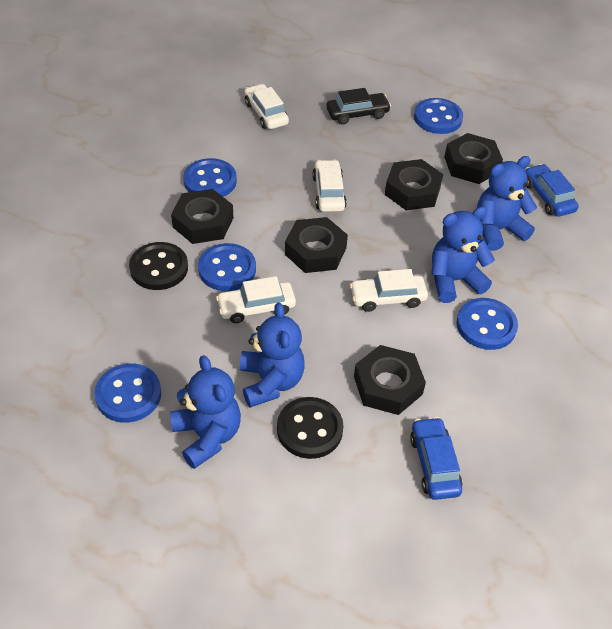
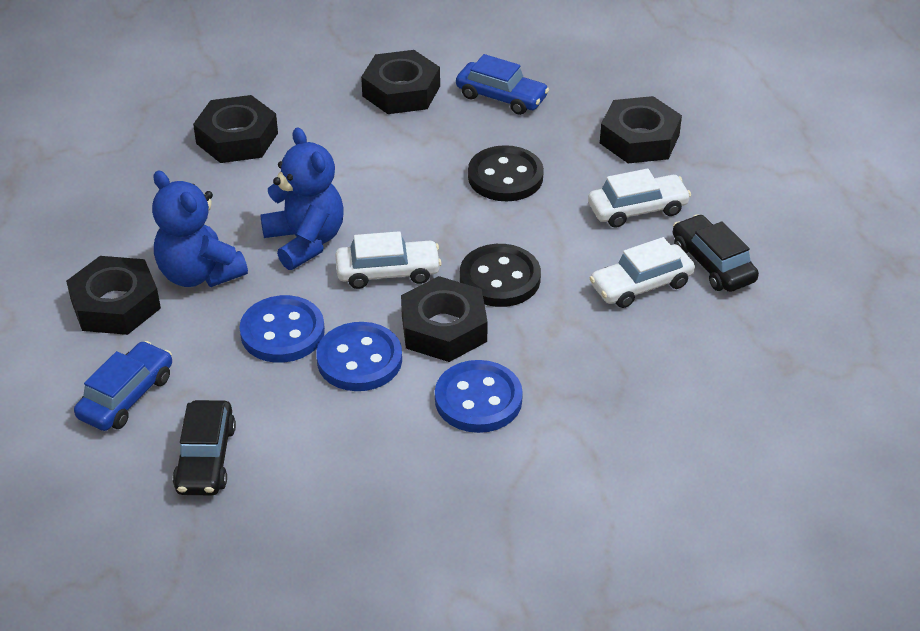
black car: [326,88,391,124] = 1 -> [173,400,236,495] [673,214,759,292] = 2
blue button: [94,363,161,423] [183,158,237,197] [198,243,256,291] [414,98,463,134] [456,298,518,350] = 5 -> [239,295,325,363] [316,322,402,391] [435,360,523,433] = 3
blue teddy bear: [170,355,241,469] [240,302,305,408] [432,207,495,303] [477,156,537,251] = 4 -> [152,171,248,287] [260,127,344,270] = 2
white car: [216,276,296,323] [244,84,289,129] [312,160,347,212] [350,269,428,312] = 4 -> [335,231,442,289] [588,169,691,228] [590,237,695,308] = 3

